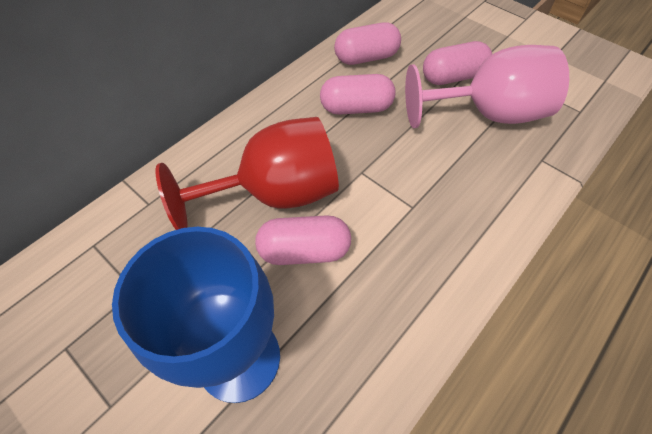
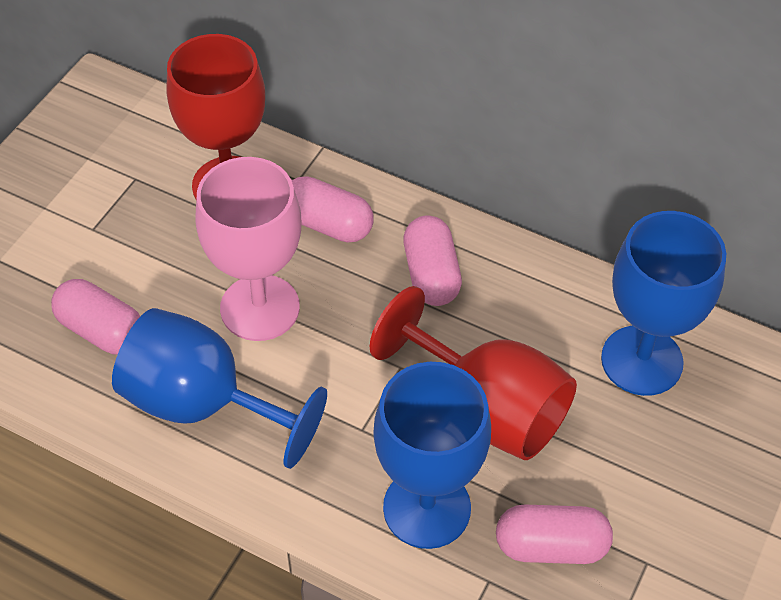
blue goblet: [112,227,280,403] = 1 -> [112,308,327,469] [373,362,491,549] [601,211,726,396] = 3
red goblet: [156,117,339,230] = 1 -> [166,34,265,199] [370,286,577,460] = 2

